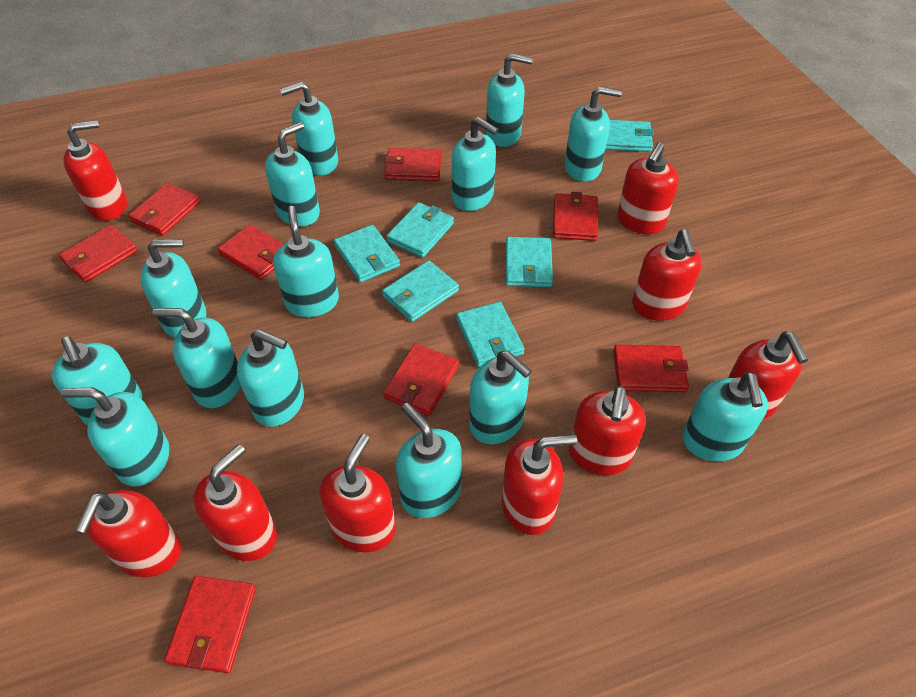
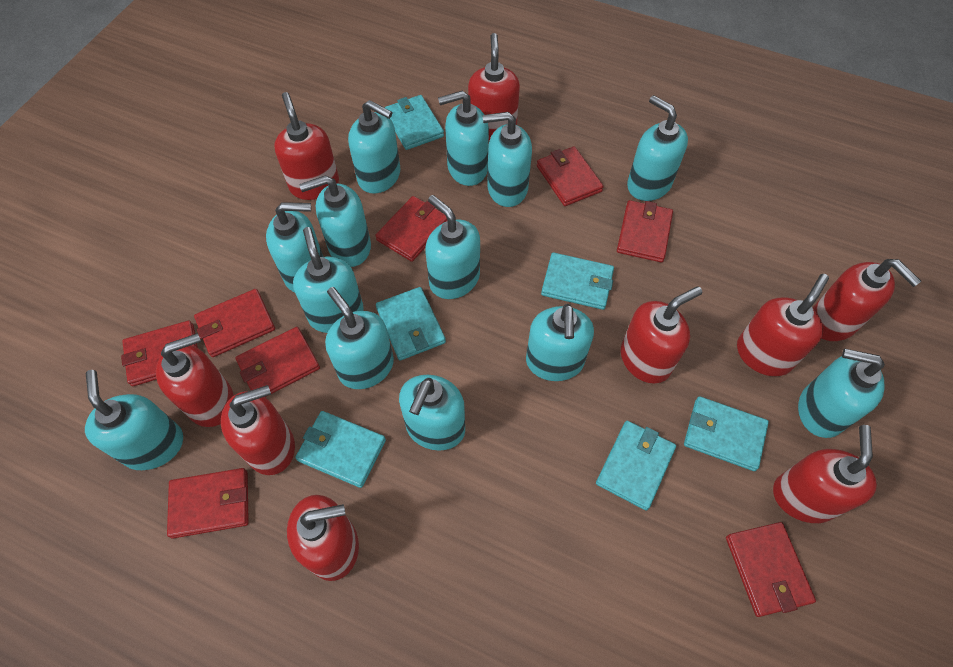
turquoise soap dispenser: [52,336,142,426] [61,388,169,487] [140,239,206,338] [152,308,241,408] [237,329,304,427] [265,122,320,226] [273,206,339,317] [280,82,338,176] [396,403,462,518] [452,117,499,211] [469,351,532,444] [486,53,533,147] [565,86,622,182] [682,372,768,462] = 14 -> [85,370,183,470] [266,202,323,292] [293,227,364,333] [299,175,371,267] [325,287,394,389] [348,100,401,194] [399,375,465,451] [425,195,480,299] [438,91,489,186] [483,112,532,207] [526,304,594,381] [627,95,688,201] [798,348,885,438] = 13

